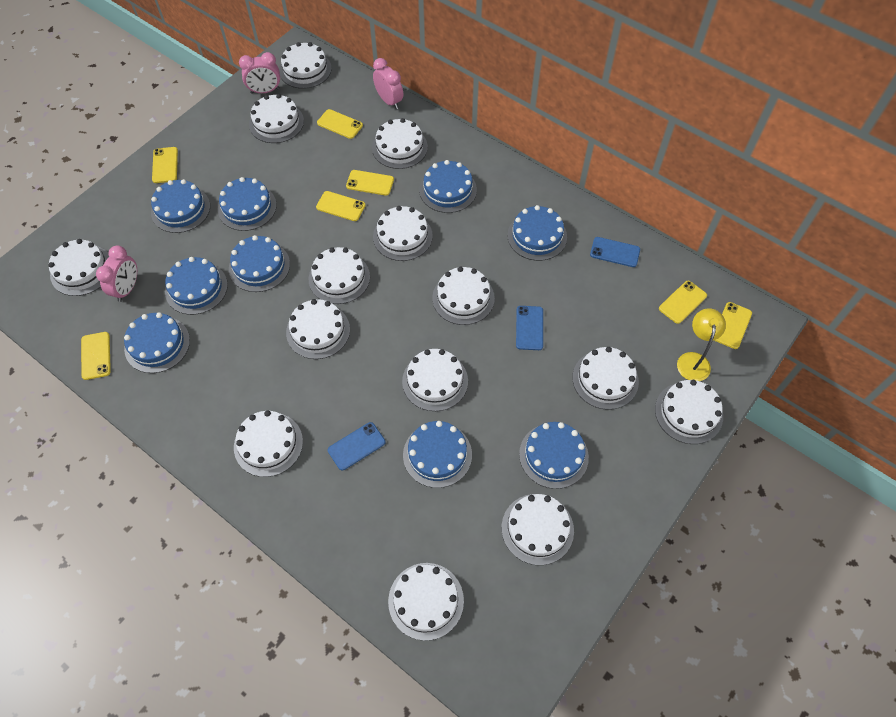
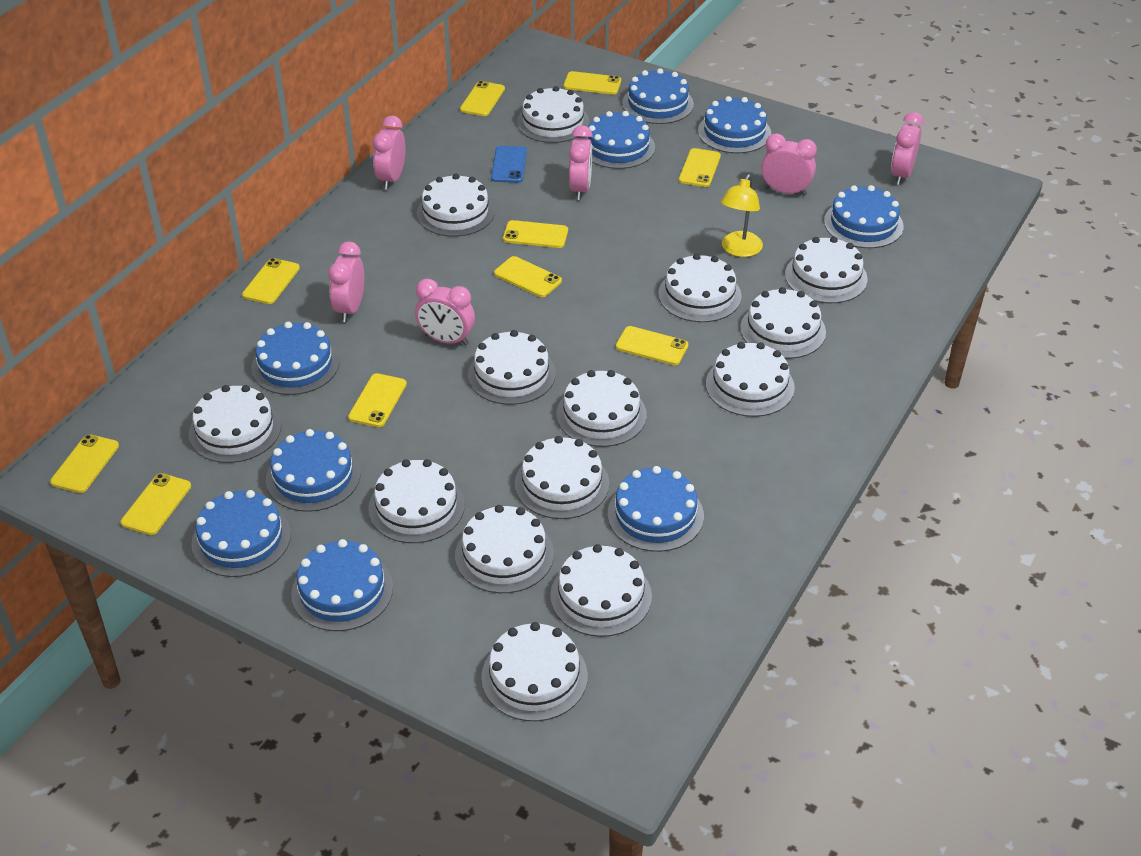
blue phone: [328,422,385,471] [516,306,543,350] [590,237,640,267] = 3 -> [491,146,527,183] = 1
pink clock: [96,246,137,302] [239,52,280,94] [373,58,403,109] = 3 -> [328,241,364,322] [373,116,406,189] [415,279,475,346] [569,125,593,200] [761,134,817,196] [891,112,924,185] = 6
yellow phone: [81,332,111,380] [152,147,178,183] [316,191,366,221] [317,109,363,139] [346,170,394,196] [659,281,707,324] [714,302,752,349] = 7 -> [50,434,119,493] [121,473,191,535] [242,258,300,304] [348,373,407,427] [460,81,505,116] [494,256,562,297] [503,220,568,248] [563,71,621,95] [616,326,688,365] [679,148,721,187] = 10

